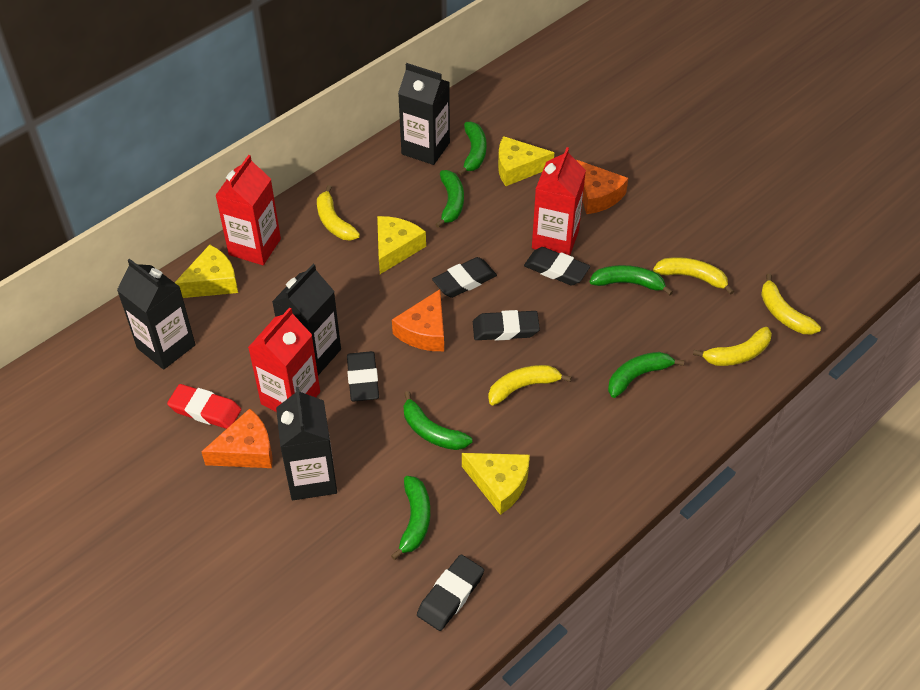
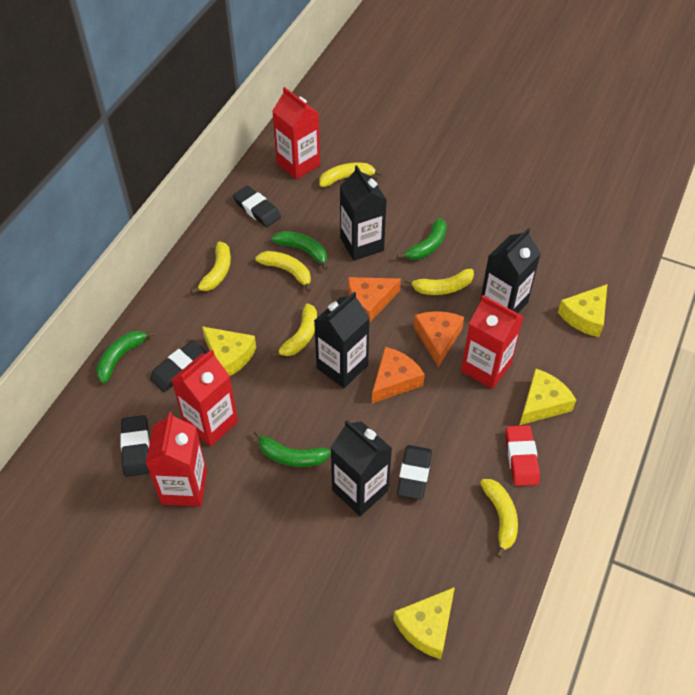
black eraser: [347,351,379,401] [417,555,484,631] [432,257,497,298] [473,310,540,341] [524,247,590,286] = 5 -> [120,415,150,477] [150,340,207,392] [233,186,281,227] [397,445,432,499] = 4
green banana: [391,476,430,560] [403,391,472,450] [435,170,464,228] [457,122,487,176] [590,265,673,295] [608,352,684,398] = 6 -> [96,331,155,383] [254,430,331,467] [271,231,328,270] [397,218,447,260] = 4
red carton: [215,155,281,265] [248,307,320,412] [532,147,586,256] = 3 -> [146,412,207,507] [171,350,238,447] [272,87,320,180] [461,295,524,389] = 4
yellow banana: [317,185,360,240] [488,365,571,405] [653,257,734,295] [693,327,772,366] [761,273,821,335] = 5 -> [191,241,231,294] [255,251,311,292] [270,303,317,358] [319,163,383,187] [404,269,474,295] [480,479,518,558] = 6

